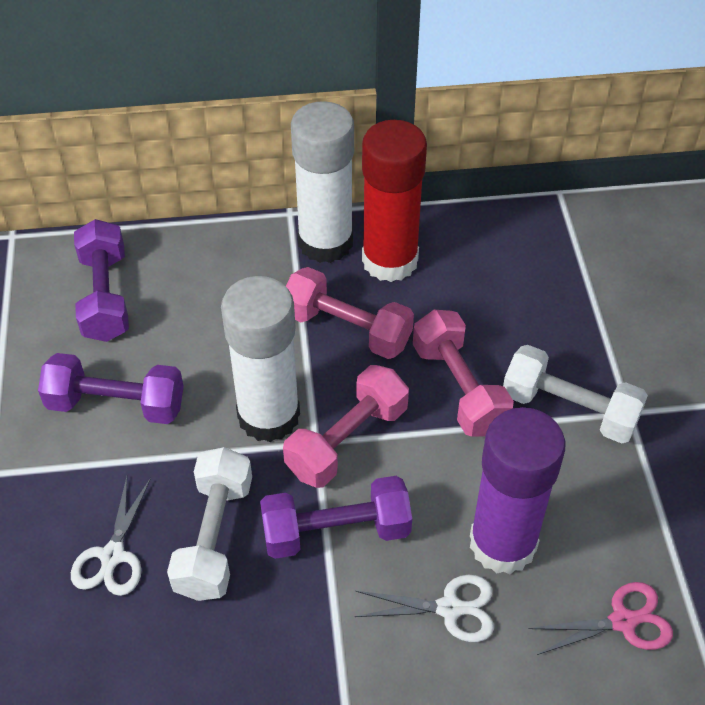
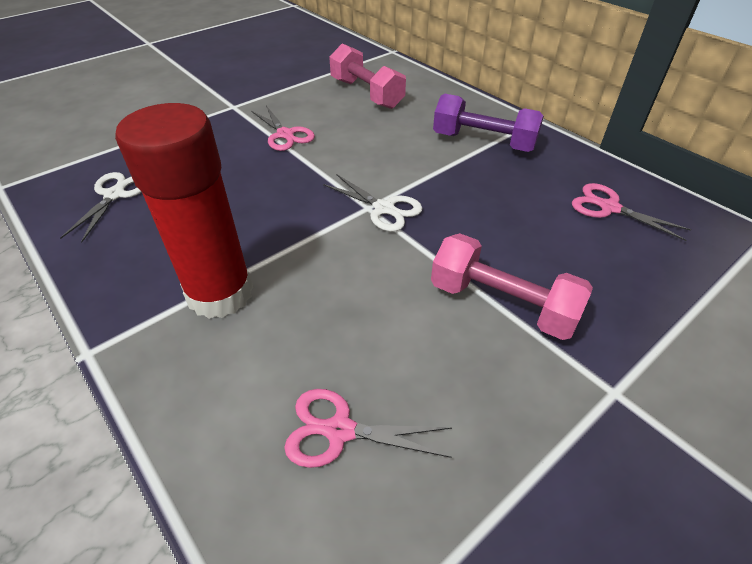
pink dumbbell: [283,365,409,488] [286,267,414,359] [413,310,514,437] = 3 -> [329,43,406,109] [431,233,593,340] = 2
pink scissors: [528,582,673,655] = 1 -> [251,106,315,151] [284,389,452,468] [572,183,692,241] = 3
purple dumbbell: [38,353,184,424] [74,219,129,342] [260,476,412,559] = 3 -> [433,94,544,152] = 1
purple glue stick: [470,407,565,574] = 1 -> none = 0
white dumbbell: [167,447,252,601] [503,345,648,443] = 2 -> none = 0
white glue stick: [221,276,300,442] [291,101,354,263] = 2 -> none = 0

